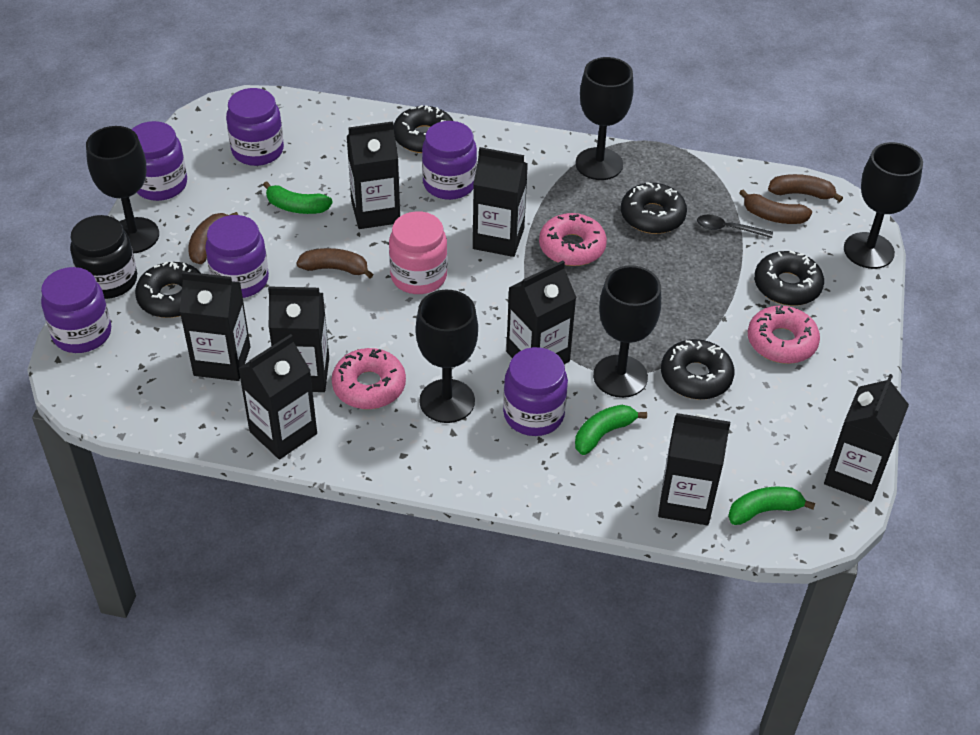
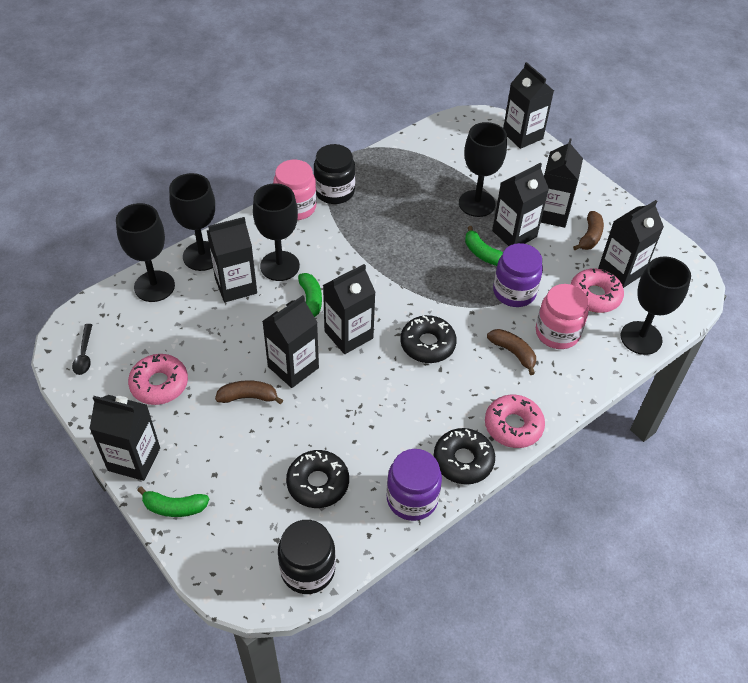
black donut: [135,262,200,318] [394,105,453,153] [621,182,687,234] [661,339,734,400] [754,251,824,306] = 5 -> [286,450,349,508] [401,315,457,363] [434,428,495,484] = 3
black jar: [70,215,137,299] = 1 -> [278,520,336,594] [314,144,355,204] = 2
brown banana: [188,212,238,264] [296,248,374,278] [739,189,812,224] [768,174,843,202] = 4 -> [215,380,283,404] [487,329,536,375] [573,211,604,250] = 3
pink jar: [389,211,447,294] = 1 -> [273,160,316,220] [536,284,589,349] = 2
purple jar: [41,267,111,353] [131,121,187,201] [205,215,269,298] [226,88,284,166] [422,121,477,200] [503,347,568,436] = 6 -> [387,449,442,521] [493,243,543,307] = 2

